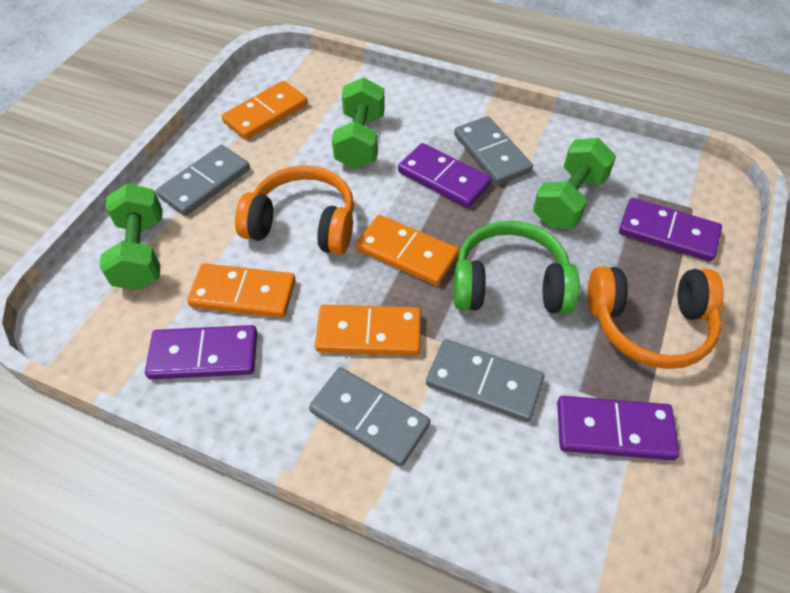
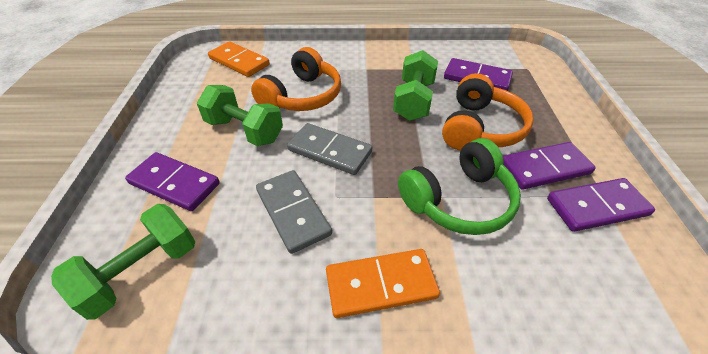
grey domino: [156,145,250,216] [309,367,430,467] [426,339,545,422] [454,116,533,185] = 4 -> [256,170,332,254] [287,123,372,175] = 2
orange domino: [187,263,296,318] [222,81,308,140] [315,305,421,355] [356,215,459,286] = 4 -> [208,41,270,77] [326,249,440,318] = 2

